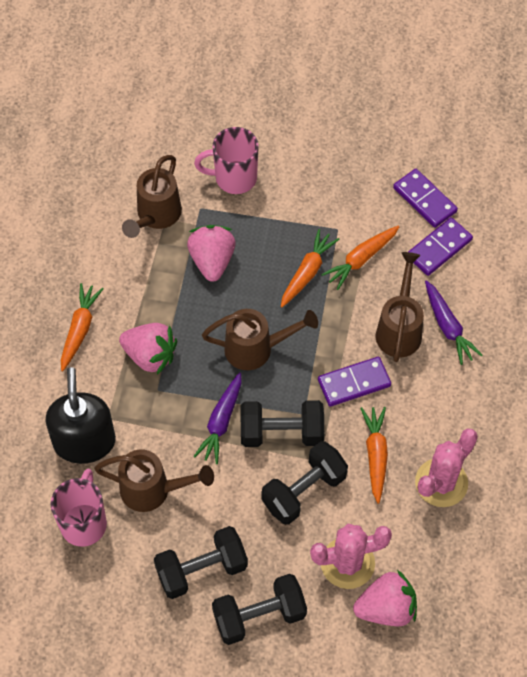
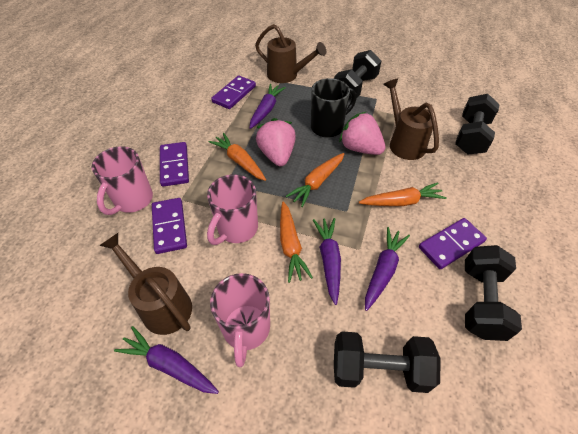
black mug: none = 0 -> [311,78,356,138] = 1
black soap dispenser: [46,367,116,464] = 1 -> none = 0
brown watering can: [94,449,214,512] [122,155,182,238] [202,309,318,370] [376,252,424,362] = 4 -> [99,233,192,335] [255,24,326,83] [383,78,439,160] = 3
pink cactus: [310,524,392,589] [415,428,478,507] = 2 -> none = 0
pink mug: [50,469,107,547] [194,127,259,194] = 2 -> [92,146,153,215] [207,174,258,245] [210,273,270,367] = 3
pink strawberry: [119,323,177,375] [187,225,236,282] [353,570,417,626] = 3 -> [256,118,296,166] [339,112,386,155] = 2
purple carrot: [194,372,242,464] [425,280,483,365] = 2 -> [114,326,219,394] [250,84,286,129] [313,218,341,305] [365,227,410,311] = 4
purple domino: [318,356,391,407] [393,169,458,228] [408,217,473,276] = 3 -> [152,198,187,254] [160,142,189,187] [211,76,256,109] [419,218,487,269] = 4

